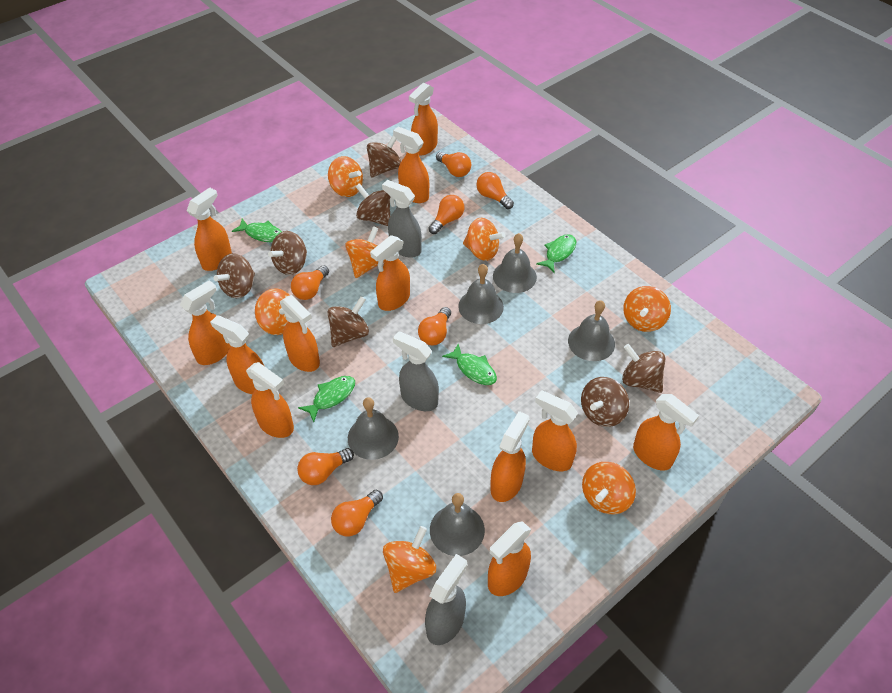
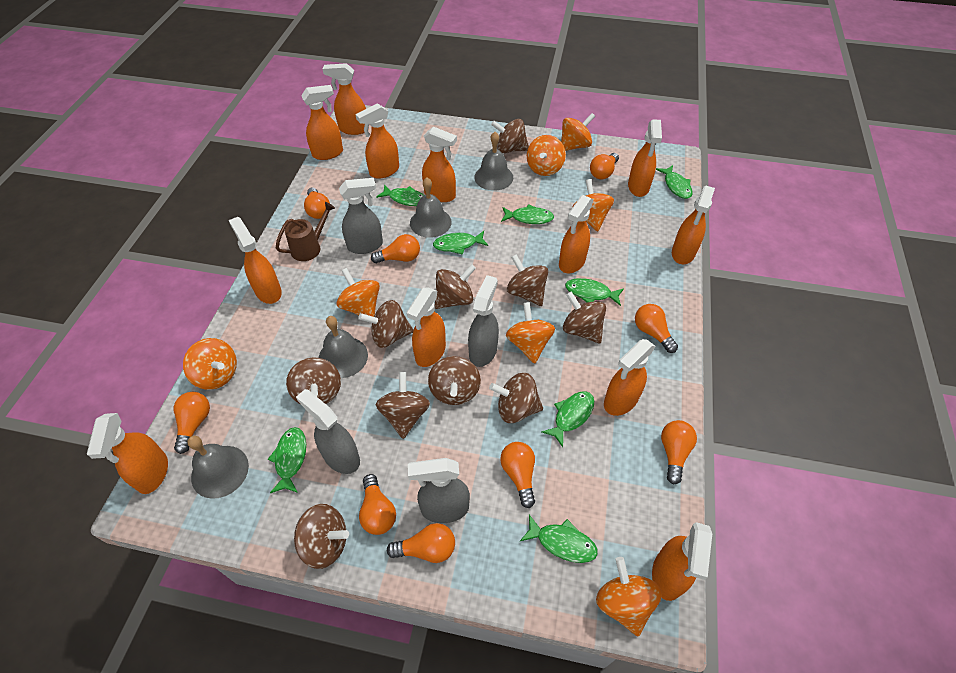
brown spinning top: [214,253,255,298] [268,231,307,275] [327,297,369,347] [355,183,390,226] [367,135,401,178] [581,377,629,427] [622,344,665,393] = 7 -> [286,358,341,404] [294,504,349,569] [358,300,413,348] [376,372,430,439] [428,356,481,405] [435,264,476,309] [489,373,543,423] [491,119,529,153] [507,254,548,306] [563,291,606,343] = 10
brown watering can: none = 0 -> [276,202,335,261] = 1
green fish: [232,219,282,242] [298,376,355,422] [442,344,497,385] [536,234,576,272] = 4 -> [268,427,306,493] [376,184,424,206] [433,231,488,255] [501,204,554,224] [520,515,598,563] [541,391,594,447] [565,278,624,306] [656,165,692,199] = 8
grey bell: [348,397,399,460] [430,493,485,556] [458,264,504,324] [493,233,537,293] [568,300,615,361] = 5 -> [187,436,249,499] [319,316,368,378] [410,177,452,238] [474,132,513,191] = 4
grey spray bottle: [382,180,422,258] [393,331,439,411] [425,554,467,645] = 3 -> [296,389,360,474] [339,178,383,254] [408,458,470,523] [468,275,499,367] = 4
orange light bulb: [291,265,329,300] [297,448,354,485] [331,490,383,536] [418,307,451,345] [429,195,464,234] [436,152,471,177] [476,172,514,209] = 7 -> [174,392,210,454] [304,187,330,219] [359,474,396,535] [371,234,420,263] [387,523,455,563] [500,442,535,508] [590,153,619,179] [635,304,678,353] [661,420,697,485] = 9

